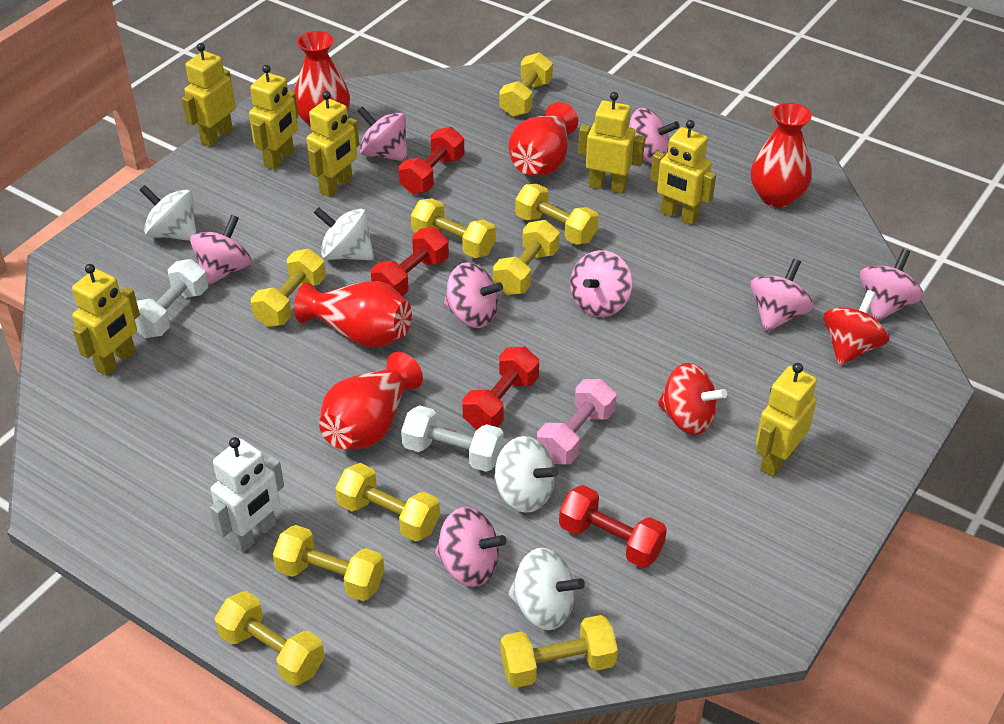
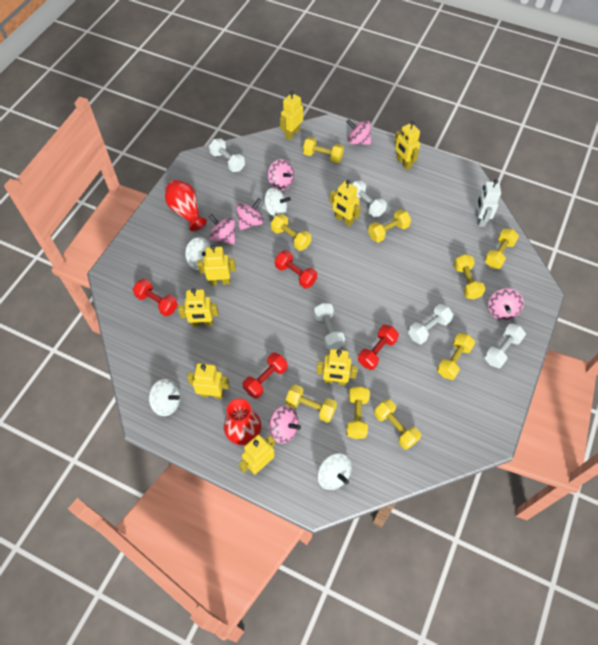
pink dumbbell: [537,379,617,465] = 1 -> none = 0
pink spinning top: [190,215,252,286] [358,106,408,162] [434,507,507,587] [444,262,503,328] [570,250,632,317] [629,108,680,164] [750,259,814,332] [860,249,924,321] = 8 -> [209,214,235,244] [236,198,264,230] [268,159,294,190] [268,406,301,444] [347,120,371,145] [488,288,524,320] = 6
red spinning top: [657,363,727,435] [824,290,889,366] = 2 -> none = 0
red vase: [294,31,350,127] [294,281,412,348] [319,352,423,449] [508,102,578,176] [751,103,812,208] = 5 -> [165,180,207,231] [224,398,261,445] = 2
white dumbbell: [135,259,208,338] [401,405,504,472] = 2 -> [209,138,245,172] [314,303,345,350] [352,181,387,217] [408,304,453,344] [484,323,526,368] = 5
yellow robot: [72,264,140,376] [182,43,235,147] [249,65,298,170] [306,91,359,197] [578,92,645,194] [650,120,716,225] [756,363,817,477] = 7 -> [178,288,218,327] [187,363,230,399] [198,245,236,285] [238,435,275,475] [280,91,303,140] [317,349,358,385] [330,180,361,226] [394,121,420,170] = 8

